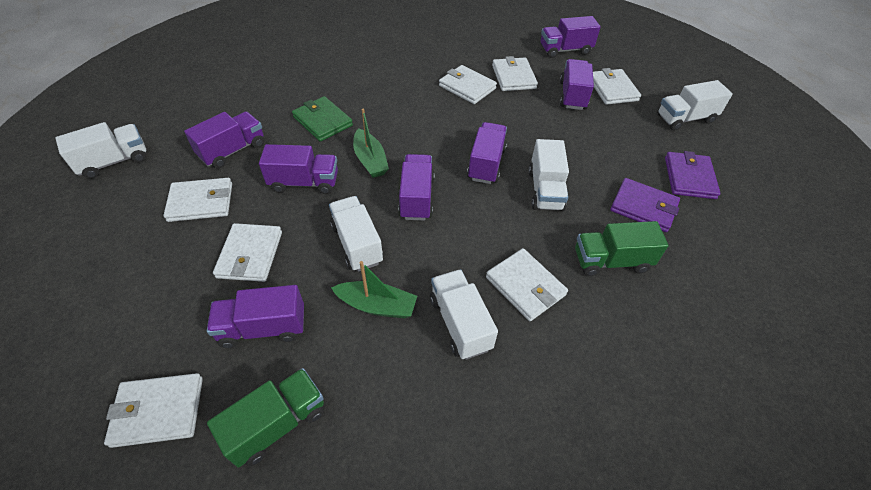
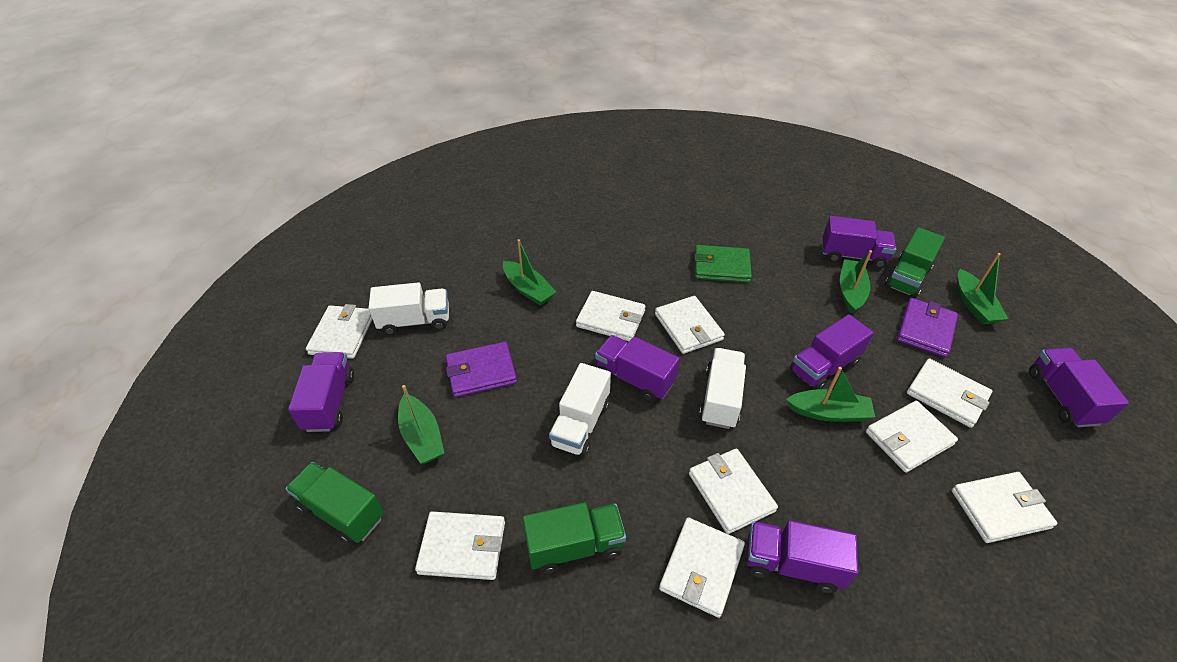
green boat: [331,261,417,318] [353,108,389,178] = 2 -> [398,385,444,464] [503,239,556,306] [786,367,875,422] [840,250,872,314] [957,253,1008,324] = 5
green truck: [207,368,324,468] [575,221,669,276] = 2 -> [285,462,384,545] [522,502,626,574] [885,227,945,298] = 3
purple truck: [184,111,264,168] [207,285,304,348] [259,144,338,194] [398,154,435,221] [467,122,507,184] [541,16,601,58] [560,59,594,110] = 7 -> [288,352,354,432] [595,335,680,402] [746,520,859,593] [790,314,874,390] [822,216,896,268] [1029,348,1129,427] = 6
white truck: [55,122,147,179] [329,196,383,272] [430,269,498,360] [528,139,569,211] [657,80,733,130] = 5 -> [369,282,449,335] [549,363,611,456] [699,348,746,429] = 3
white wallet: [104,373,203,448] [163,178,232,222] [213,223,282,282] [439,65,497,104] [486,248,568,321] [492,56,538,91] [593,68,641,105] = 7 -> [306,304,373,359] [415,511,505,580] [576,291,646,341] [655,296,725,354] [659,518,745,618] [689,449,778,534] [866,401,958,473] [907,358,992,428] [951,472,1057,543] = 9

